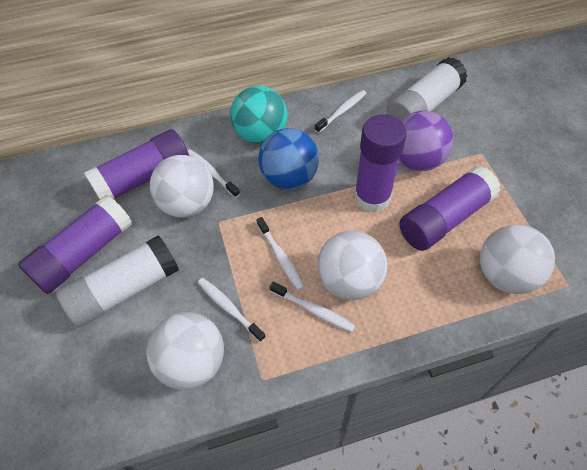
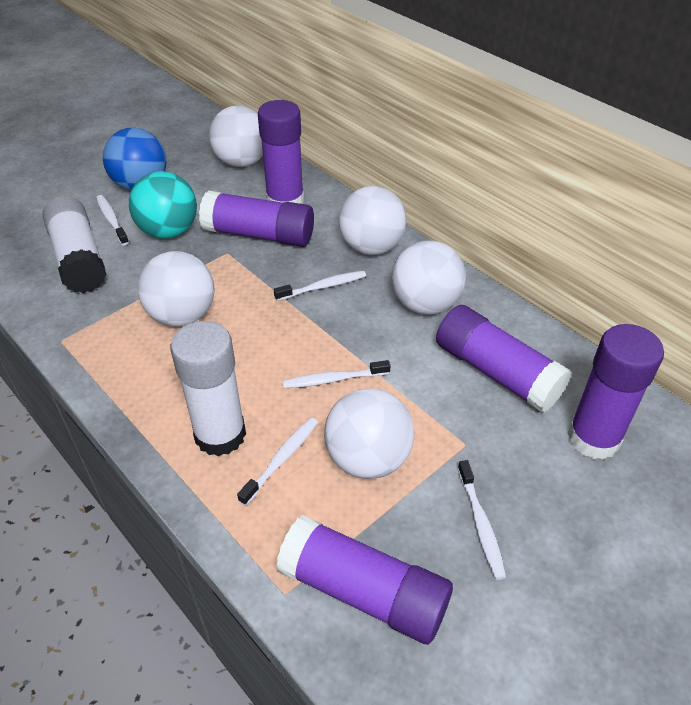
purple ball: [399,111,453,171] = 1 -> none = 0
purple glue stick: [18,195,132,294] [84,129,189,200] [354,114,407,212] [399,166,501,251] = 4 -> [199,190,314,247] [258,100,304,204] [276,515,453,644] [436,305,572,413] [567,324,664,460] = 5
white ball: [147,312,224,390] [150,155,214,218] [318,231,387,300] [480,224,555,294] = 4 -> [137,251,215,327] [209,106,263,167] [324,388,414,479] [339,186,407,255] [392,240,466,315] = 5

